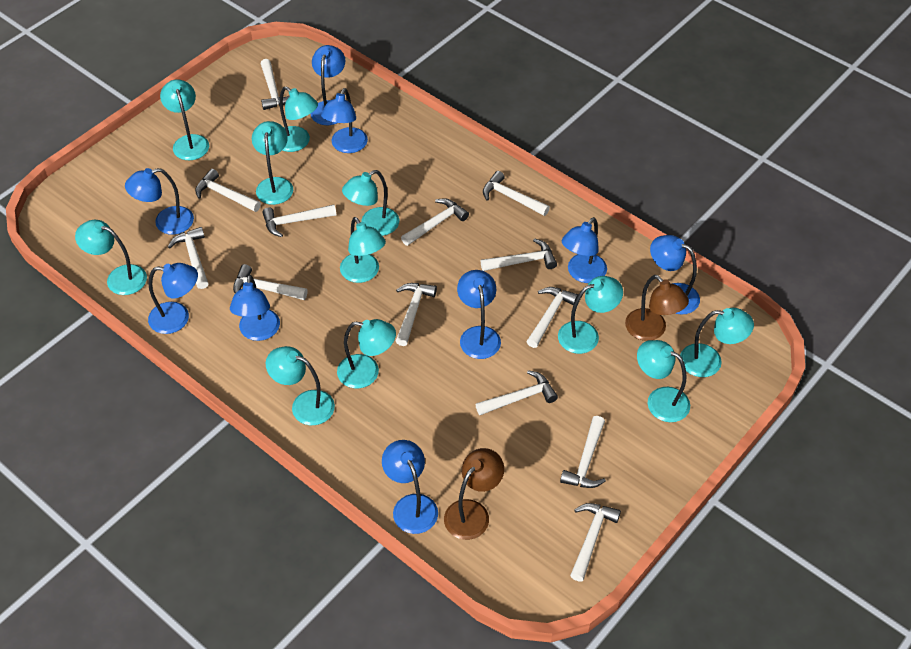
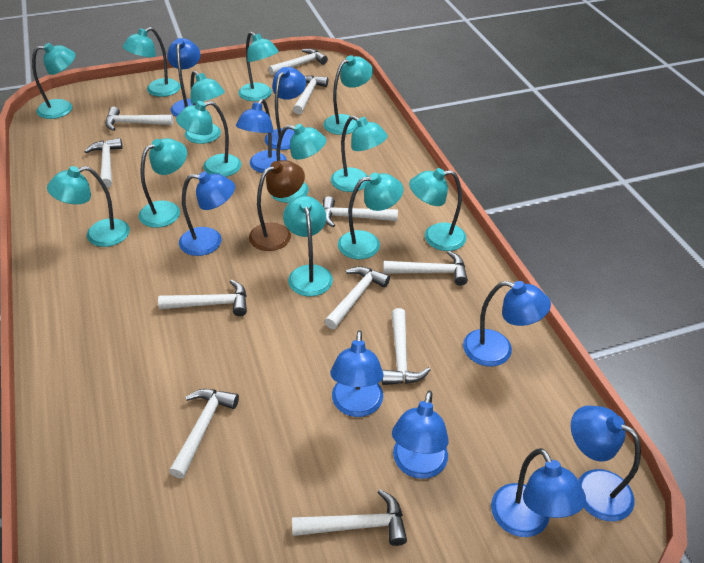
brown lamp: [444,448,504,540] [625,275,689,341] = 2 -> [249,160,305,251] = 1
turquoise lamp: [75,220,147,295] [160,79,209,160] [252,121,293,205] [266,346,335,425] [279,86,318,152] [337,319,396,388] [340,217,386,283] [342,170,399,236] [558,276,623,354] [637,340,690,422] [680,308,754,377] = 11 -> [32,43,76,119] [47,166,130,247] [122,27,180,97] [139,138,187,228] [176,101,241,177] [185,71,225,144] [238,32,279,101] [270,124,326,203] [283,196,333,296] [323,55,373,135] [331,115,388,192] [338,172,403,259] [409,168,466,251] = 13
white hammer: [168,227,209,289] [195,169,261,212] [233,264,308,300] [261,59,290,110] [262,204,336,237] [396,283,437,346] [401,198,469,246] [475,370,558,415] [481,238,557,271] [483,171,550,216] [526,287,578,348] [560,416,606,488] [570,503,621,581] = 13 -> [84,138,123,188] [105,107,173,131] [158,280,247,316] [169,389,239,479] [268,48,328,75] [292,489,407,546] [293,75,328,114] [323,196,398,227] [324,266,390,329] [382,308,431,385] [383,251,468,286] = 11

